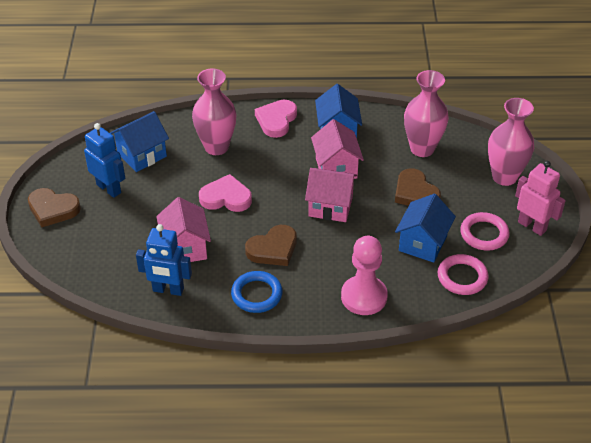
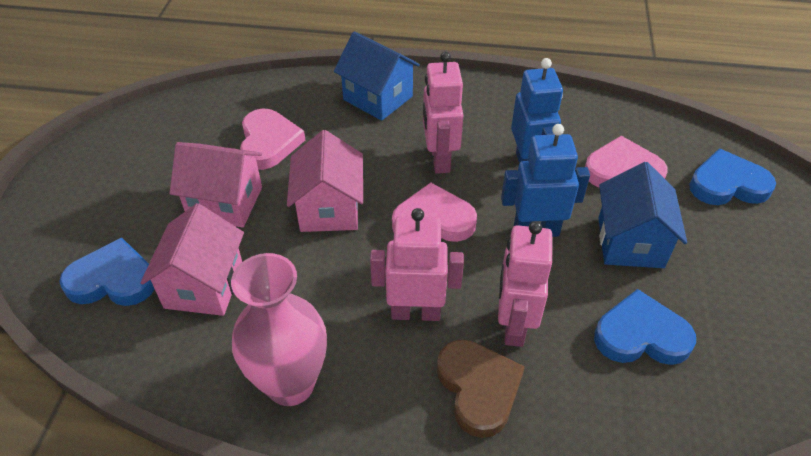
blue heart: none = 0 -> [59,238,154,306] [594,289,696,365] [689,149,776,205] = 3
blue house: [110,111,169,172] [315,84,362,138] [395,194,456,263] = 3 -> [334,31,420,121] [598,162,687,268] = 2
blue ring: [231,271,283,313] = 1 -> none = 0
brown heart: [28,188,81,227] [245,225,296,266] [395,168,441,206] = 3 -> [437,340,525,438] = 1
pink heart: [199,174,252,212] [255,100,297,138] = 2 -> [240,109,305,170] [392,183,477,242] [585,136,668,188] = 3
pink pawn: [341,236,388,315] = 1 -> none = 0
pink ring: [438,254,489,295] [460,212,510,251] = 2 -> none = 0
pink robot: [515,161,566,236] = 1 -> [370,208,464,321] [423,52,463,174] [498,221,552,347] = 3
pink vase: [192,69,236,155] [404,70,449,157] [488,98,534,186] = 3 -> [231,253,327,406] = 1

